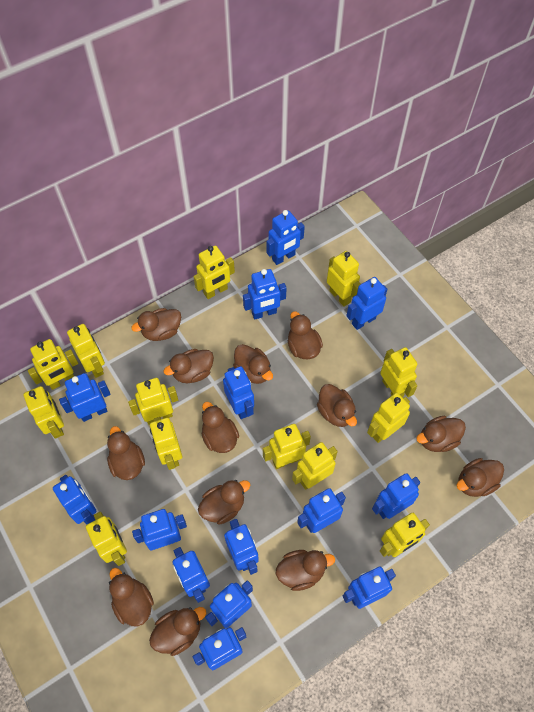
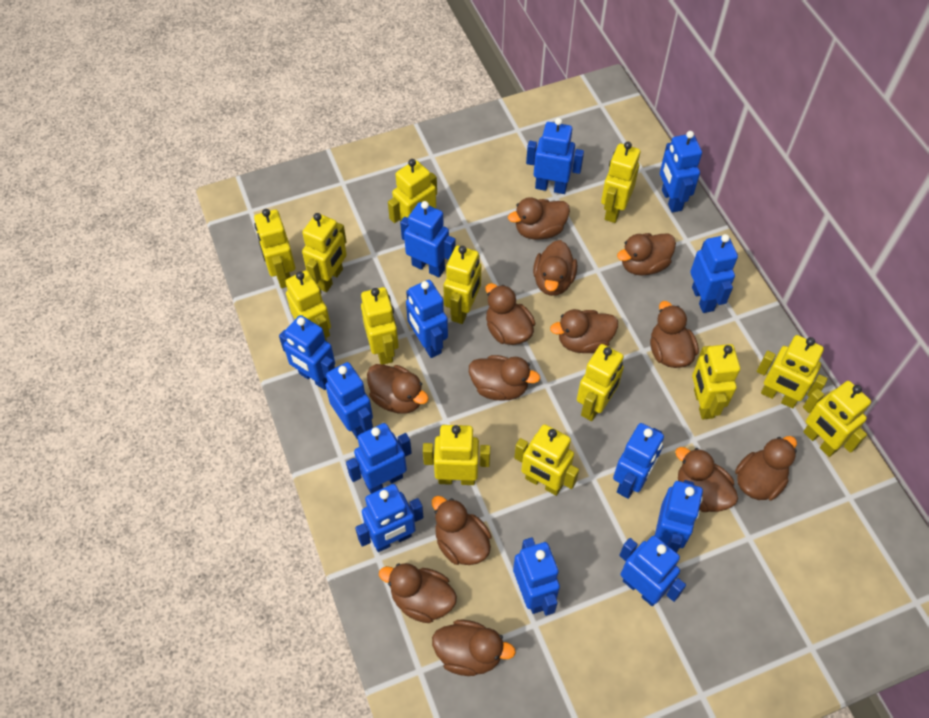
blue robot: [53,475,96,525] [59,373,111,422] [132,509,187,550] [172,547,210,603] [192,627,246,670] [205,580,253,628] [223,366,254,419] [224,519,259,575] [243,269,287,319] [266,210,305,265] [297,488,346,533] [343,567,396,609] [346,277,388,330] [372,473,420,519] = 14 -> [279,315,335,390] [325,362,373,439] [346,423,412,494] [355,484,424,552] [400,201,456,277] [406,280,448,358] [513,537,560,616] [526,118,584,194] [613,423,664,499] [619,536,686,606] [655,480,703,553] [660,131,702,213] [690,234,738,313] = 13

